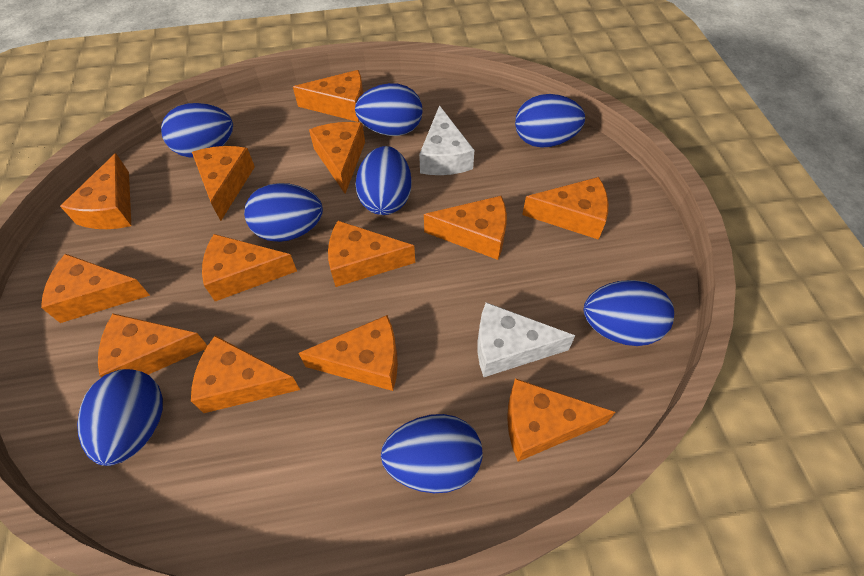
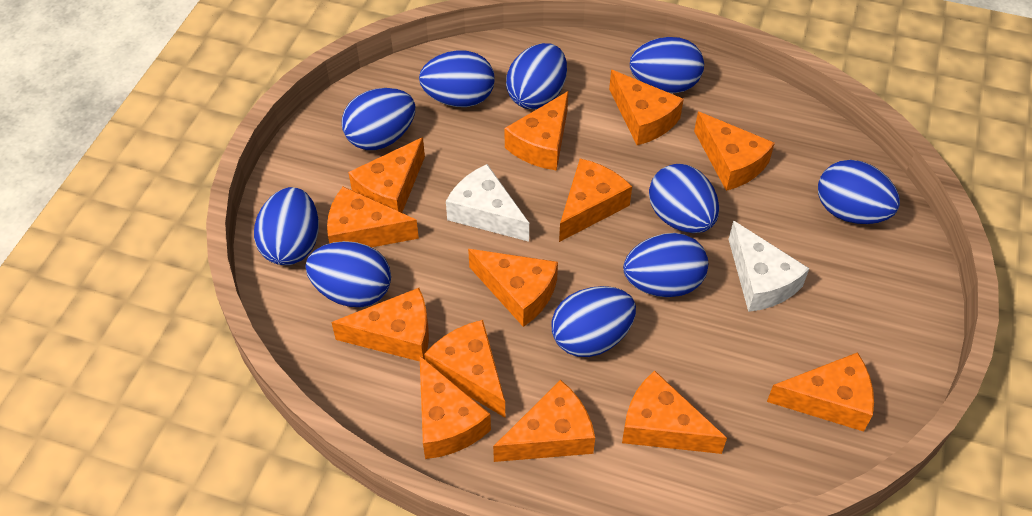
blue egg: [77,369,163,466] [161,103,233,158] [244,183,323,242] [355,83,423,136] [355,146,412,215] [381,414,482,493] [515,94,585,148] [584,280,674,346] = 8 -> [254,187,319,265] [306,241,391,307] [342,88,415,150] [419,50,495,107] [506,43,567,109] [552,286,636,357] [623,233,708,297] [630,37,704,93] [649,164,719,233] [818,160,900,224] = 10

